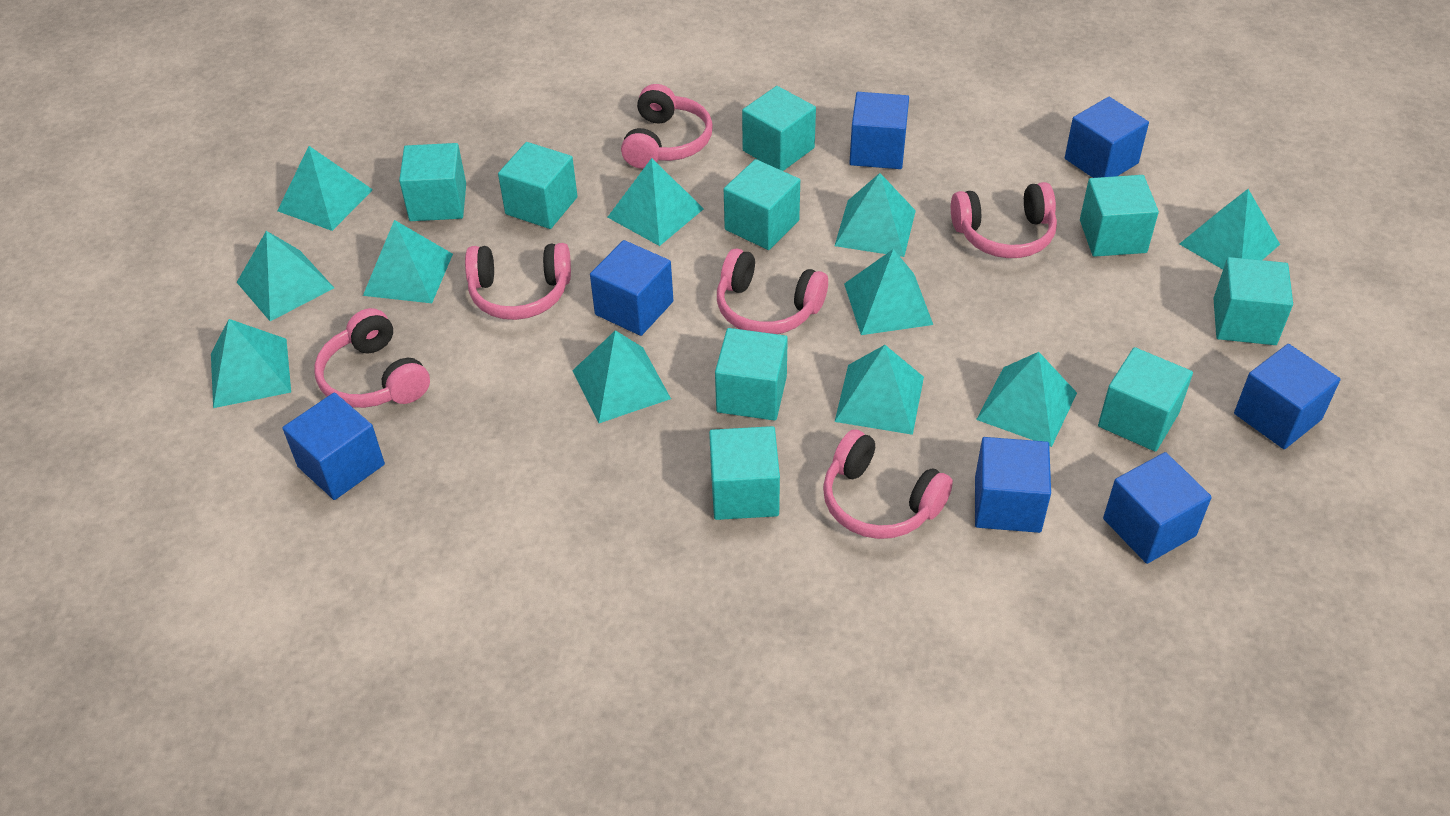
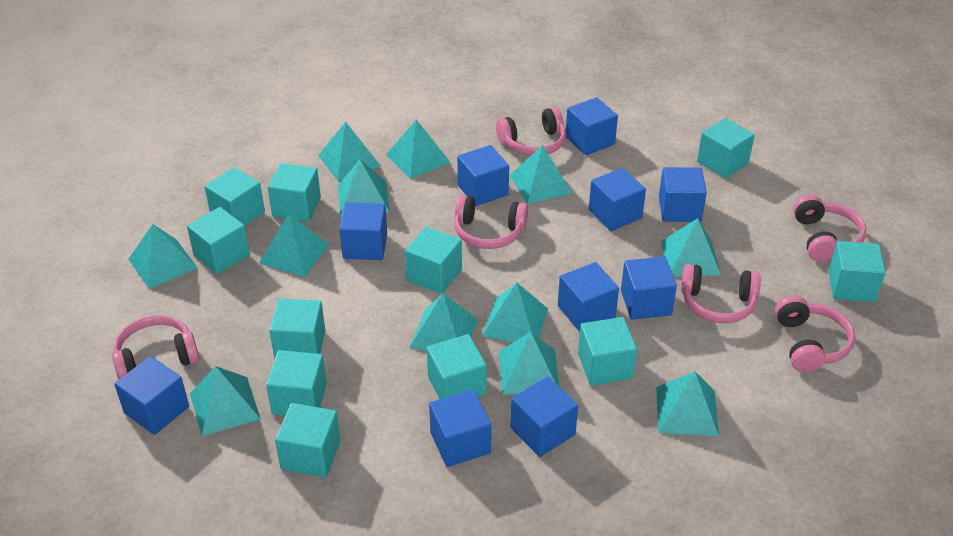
blue cube: [282,393,385,500] [590,240,673,336] [850,92,909,169] [975,437,1051,533] [1065,97,1149,178] [1103,452,1212,564] [1234,344,1340,449] = 7 -> [114,356,189,435] [340,202,387,260] [429,389,491,467] [457,145,509,206] [510,377,578,457] [558,262,619,332] [566,97,618,156] [589,168,646,231] [621,256,677,320] [659,167,707,222] = 10
turquoise cube: [399,143,466,221] [498,142,578,229] [709,426,780,520] [715,328,788,421] [724,159,800,250] [742,86,816,171] [1080,175,1159,257] [1098,347,1193,452] [1213,257,1293,345] = 9 -> [187,207,250,274] [204,167,265,226] [266,350,327,416] [268,163,321,222] [269,299,325,359] [275,403,341,478] [405,227,462,294] [427,334,486,399] [578,317,637,386] [697,118,755,179] [829,241,886,302] = 11
turquoise pyramid: [211,319,291,408] [237,231,334,321] [277,146,373,231] [363,220,453,303] [572,330,671,423] [608,158,704,246] [835,173,916,257] [835,345,924,435] [844,249,933,335] [976,352,1077,447] [1180,189,1280,269] = 11 -> [129,224,197,289] [190,366,261,436] [259,214,329,277] [318,122,381,181] [338,159,390,217] [386,119,450,179] [409,294,478,351] [482,282,548,343] [499,332,559,395] [510,145,572,204] [656,371,719,437] [661,218,721,277] = 12

